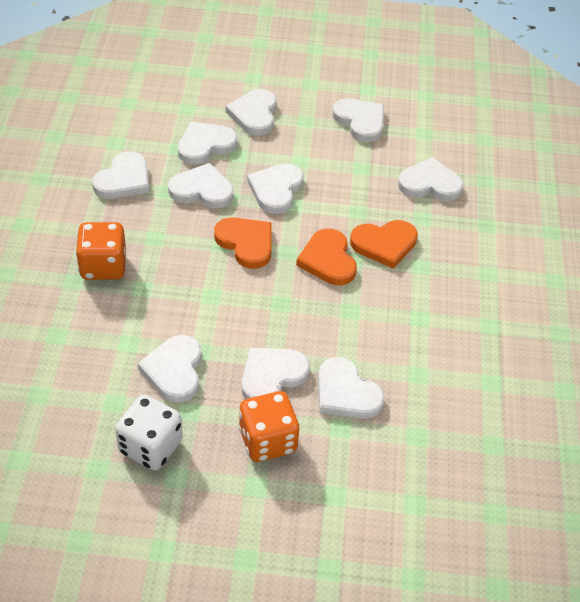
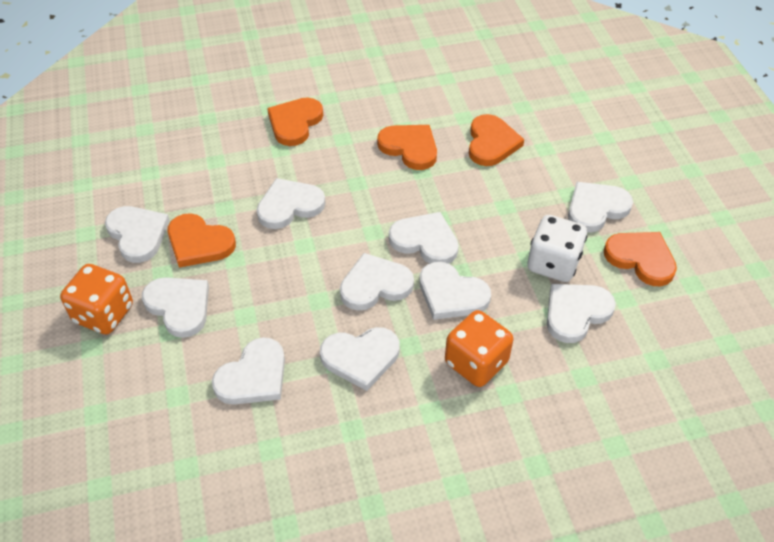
orange heart: [214,217,272,269] [296,229,357,285] [350,220,418,269] = 3 -> [168,213,236,268] [267,98,323,146] [377,125,437,170] [469,114,524,166] [604,232,677,286] = 5

